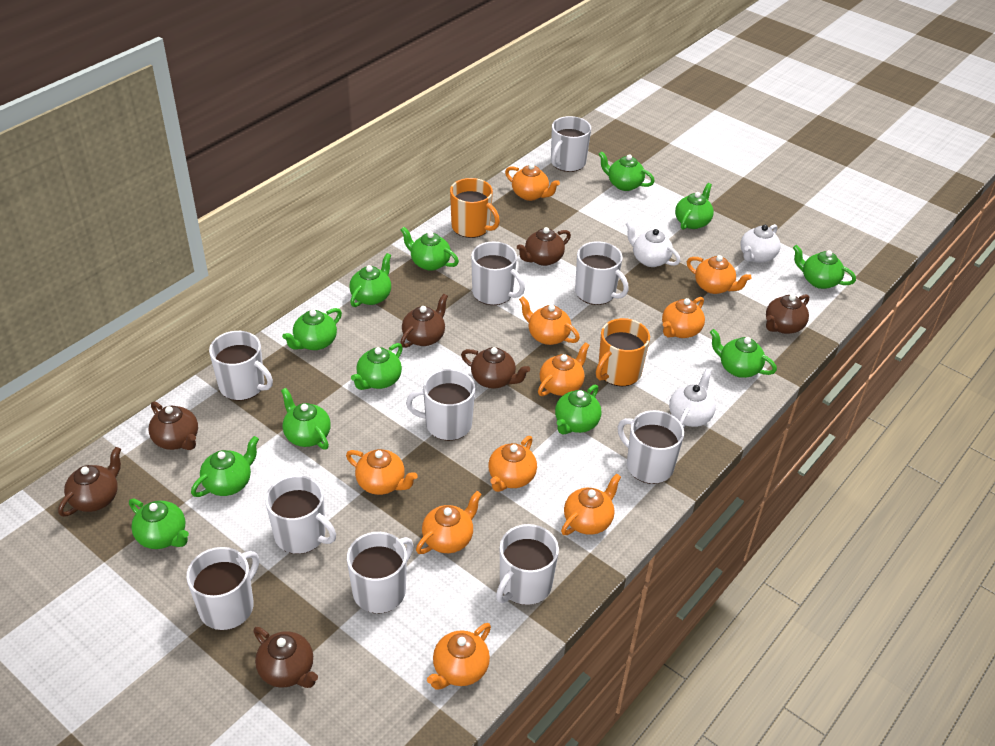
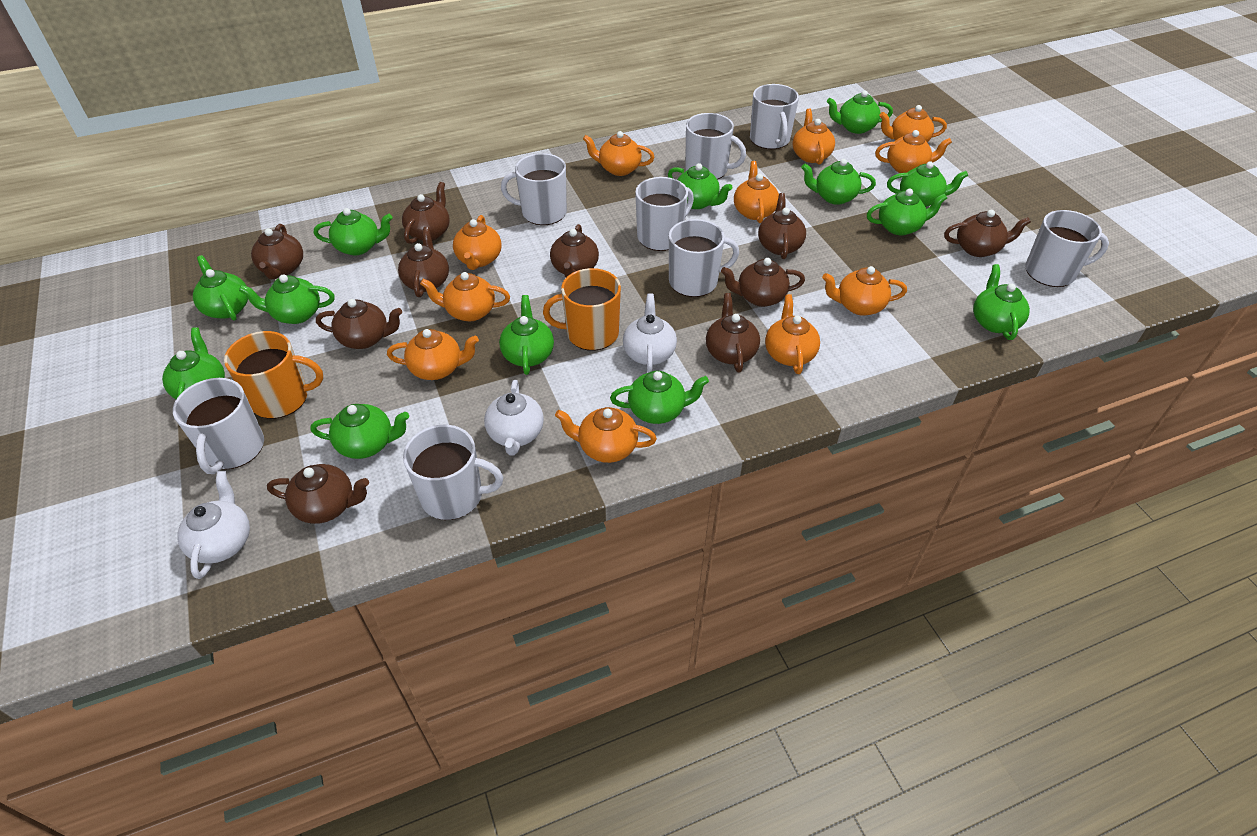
brown teapot: [58,447,121,517] [149,401,198,450] [253,627,318,688] [400,294,448,348] [461,347,530,389] [517,227,571,266] [766,294,809,334] = 7 -> [251,224,303,279] [267,464,369,524] [316,299,402,349] [398,227,449,297] [402,182,450,244] [550,224,599,278] [706,293,760,372] [721,258,805,307] [758,193,806,259] [944,210,1031,257] = 10
green teapot: [129,499,189,549] [191,436,259,497] [281,388,331,450] [282,308,342,350] [349,253,391,307] [351,343,403,390] [401,227,459,271] [555,385,601,435] [599,151,655,191] [675,183,714,230] [710,329,777,378] [793,245,856,289] = 12 -> [162,327,225,399] [193,255,248,321] [239,275,335,324] [311,404,409,459] [314,208,393,255] [499,295,554,375] [610,371,709,424] [668,163,733,209] [801,159,876,205] [827,91,893,134] [867,189,947,235] [887,161,968,207] [973,264,1030,340] = 13
orange teapot: [346,449,418,495] [416,491,482,554] [427,623,491,690] [488,436,537,492] [505,164,560,201] [519,297,580,345] [538,342,590,396] [561,473,621,535] [662,297,705,338] [687,255,752,294] = 10 -> [387,329,479,380] [420,272,510,321] [453,215,502,270] [555,407,657,463] [583,131,654,176] [734,161,779,223] [765,294,820,374] [792,109,835,165] [822,266,907,316] [875,130,952,173] [879,105,947,142] = 11
white mug: [186,547,259,630] [209,331,273,401] [265,475,336,554] [347,532,414,614] [406,369,475,441] [471,241,525,305] [496,524,559,605] [551,116,591,172] [575,241,629,305] [618,410,684,484] = 10 -> [173,378,264,474] [403,425,503,520] [501,153,567,225] [635,177,694,251] [669,219,739,297] [685,113,746,180] [750,84,799,149] [1026,210,1109,287] = 8

